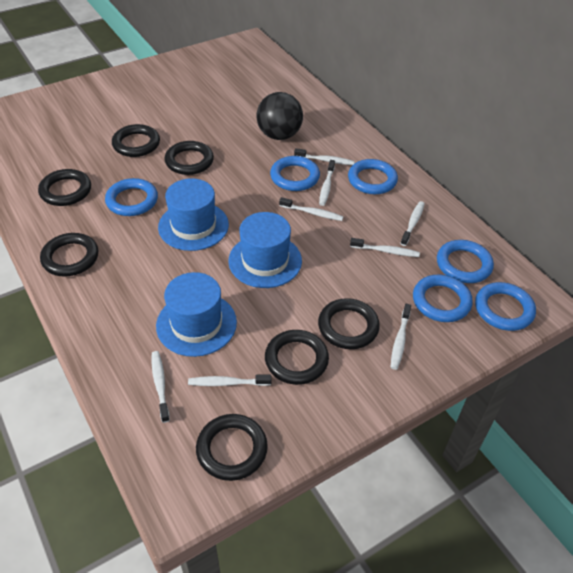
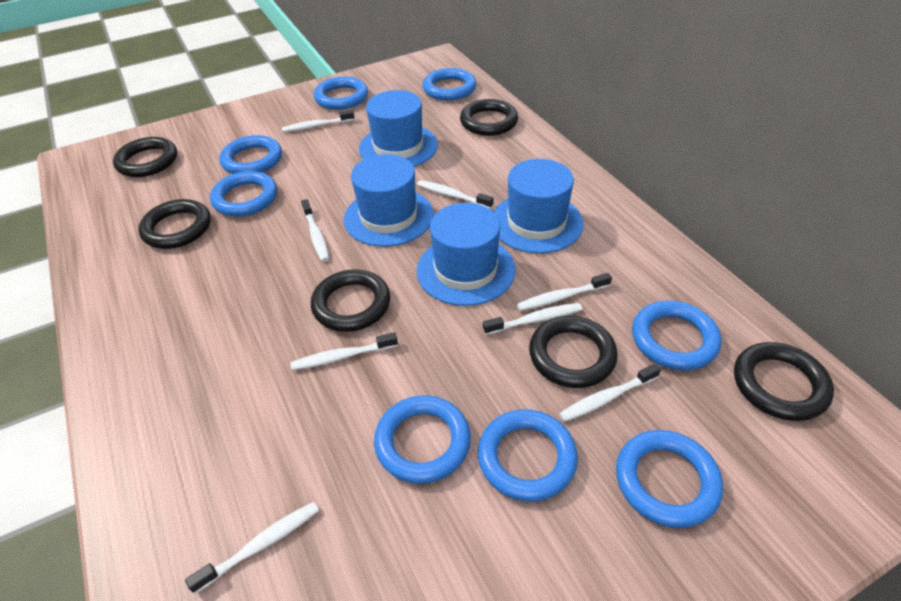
black ball: [256,92,303,140] = 1 -> none = 0
black ring: [38,169,91,206] [40,233,98,277] [112,124,160,157] [165,141,214,175] [196,414,268,481] [265,330,329,385] [318,298,380,349] = 7 -> [113,137,177,177] [138,199,211,249] [311,270,390,332] [460,99,518,136] [529,316,618,388] [734,342,834,421] = 6
blue hat: [156,272,237,357] [158,178,229,251] [228,212,302,288] = 3 -> [344,154,434,247] [359,90,438,167] [417,203,516,306] [494,159,583,254] = 4
blue ring: [105,178,158,216] [270,156,320,191] [348,159,398,194] [413,275,473,322] [437,240,494,283] [475,282,536,331] = 6 -> [210,171,277,217] [219,135,282,174] [314,76,368,110] [374,395,471,484] [422,68,476,101] [478,409,578,502] [616,430,723,528] [632,301,721,370] = 8

